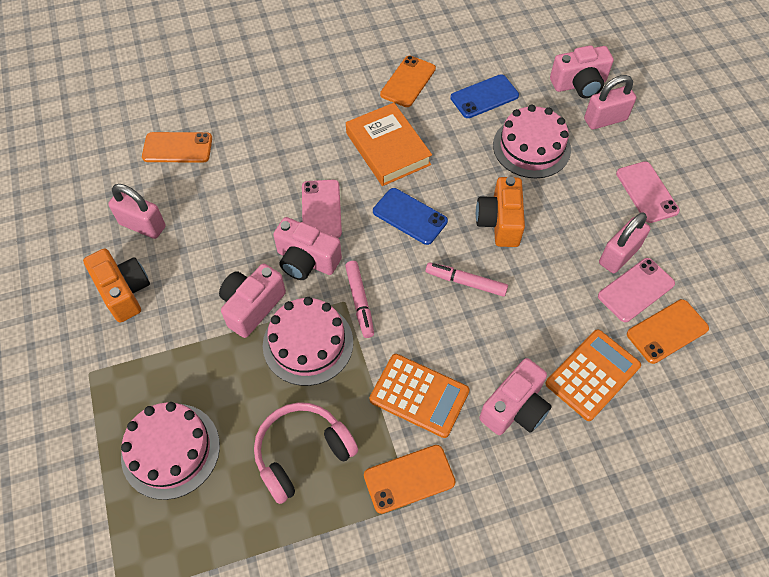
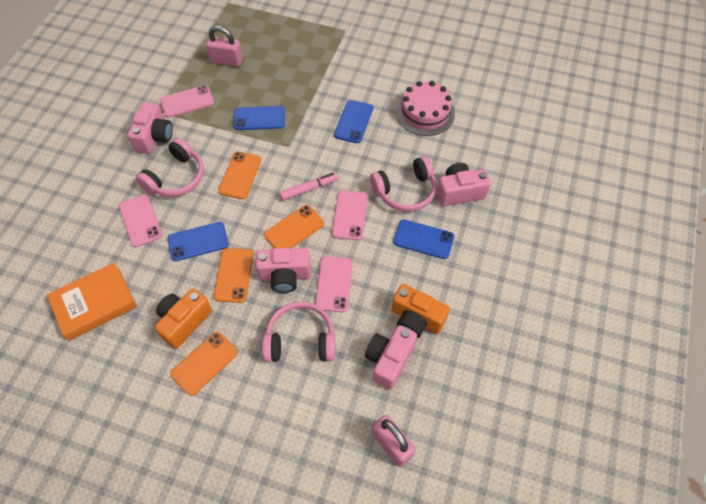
blue phone: [373,188,448,245] [450,74,519,118] = 2 -> [168,222,229,261] [233,106,285,130] [334,100,373,143] [393,219,454,259] = 4
orange calculator: [369,354,470,438] [546,329,641,421] = 2 -> none = 0
pink cake: [121,402,220,500] [263,297,353,386] [493,105,571,178] = 3 -> [396,81,455,136] = 1
pink headphones: [254,402,358,504] = 1 -> [136,138,204,197] [262,302,335,362] [370,156,437,211] = 3
pink marker: [345,261,374,338] [425,262,508,297] = 2 -> [279,172,339,201] = 1
pink padlock: [108,184,165,239] [584,75,636,130] [599,213,650,273] = 3 -> [206,26,243,67] [372,415,416,467] = 2
pink phone: [302,180,342,238] [598,258,675,322] [616,161,680,223] = 3 -> [119,195,162,247] [160,85,214,118] [315,256,353,312] [332,190,368,240] = 4

